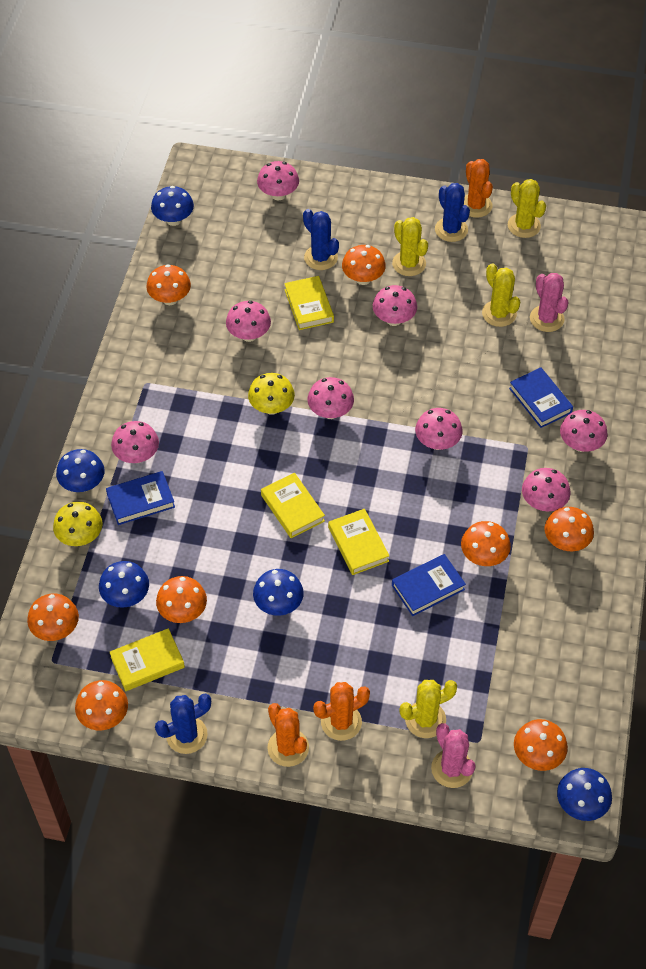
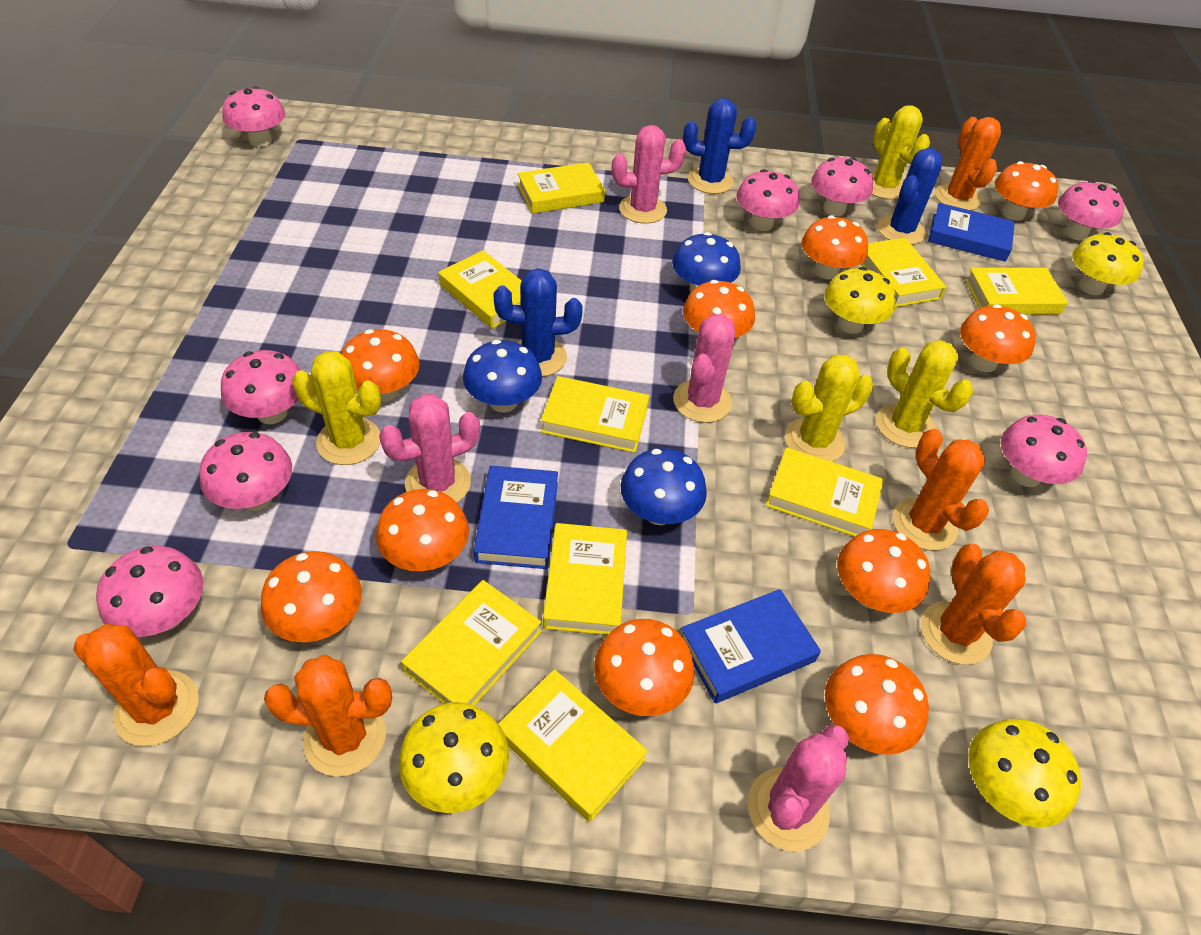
blue mushroom: [56,449,104,492] [99,561,149,608] [151,186,194,226] [253,569,304,616] [557,768,612,821] = 5 -> [463,340,542,412] [620,448,707,525] [672,232,741,292] = 3
orange cactus: [267,703,309,767] [313,682,370,741] [464,159,493,218] = 3 -> [73,624,199,746] [264,655,392,777] [893,429,989,550] [921,544,1026,665] [935,117,1001,211] = 5
orange mushroom: [27,594,79,641] [75,680,128,730] [146,265,191,305] [156,576,207,623] [342,245,386,285] [461,521,511,566] [514,719,568,771] [545,507,594,551] = 8 -> [261,551,362,642] [341,329,420,402] [376,489,469,571] [594,619,695,716] [683,280,755,338] [801,215,868,279] [825,654,929,755] [837,529,930,613] [960,304,1036,372] [995,161,1059,220] = 10
pink cactus: [431,723,476,788] [530,273,569,332] = 2 -> [379,394,480,503] [612,125,686,224] [673,314,735,423] [748,724,849,851] = 4
yellow book: [109,628,185,691] [261,473,325,538] [284,276,334,330] [328,509,390,575] = 4 -> [401,580,541,706] [438,250,522,329] [498,669,648,822] [518,162,605,214] [541,376,650,453] [543,523,627,635] [766,447,884,536] [861,238,946,307] [965,268,1068,315] = 9
yellow mushroom: [53,502,102,546] [248,373,295,415] = 2 -> [399,702,509,813] [825,267,896,334] [968,719,1081,827] [1072,232,1144,295] = 4

